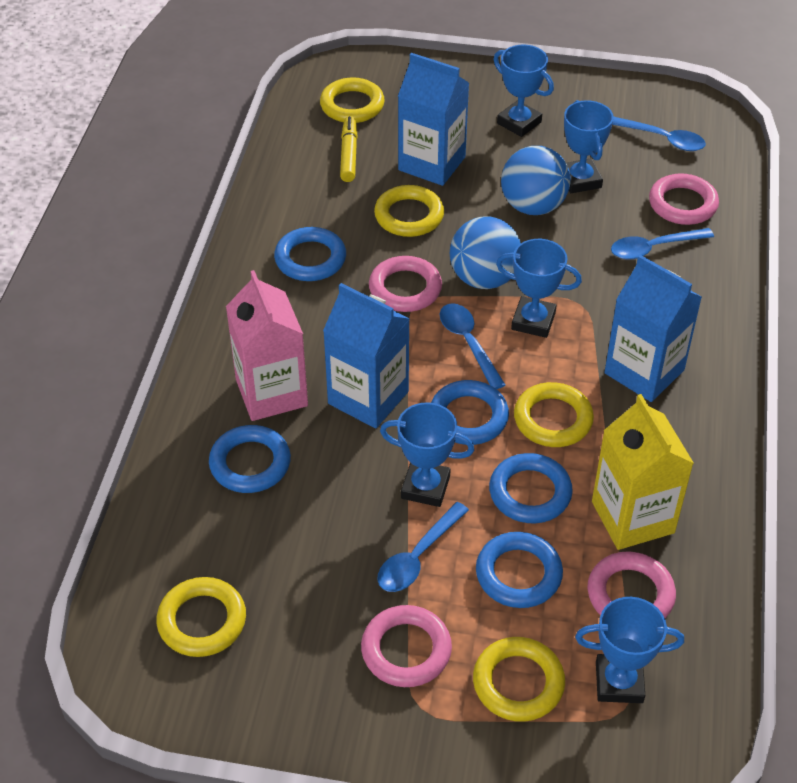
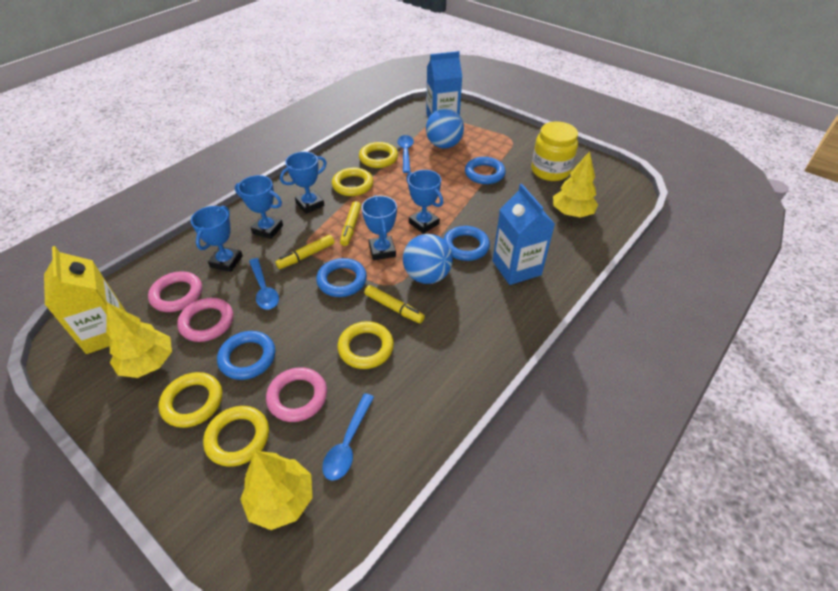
blue carton: [323,283,410,428] [398,53,469,186] [604,255,702,402] = 3 -> [426,51,462,119] [492,184,555,285] = 2
blue ring: [209,425,291,493] [274,227,346,281] [431,380,509,445] [476,532,563,608] [489,453,573,523] = 5 -> [217,331,275,380] [316,258,367,297] [444,226,490,261] [465,157,506,184] = 4
blue spoon: [377,502,469,592] [440,303,505,389] [611,228,714,260] [612,116,706,151] = 4 -> [249,258,279,310] [322,393,374,481] [397,135,414,173] = 3
pink carton: [226,270,308,421] = 1 -> none = 0
pink ring: [361,605,452,687] [369,256,442,312] [588,551,676,618] [649,173,719,225] = 4 -> [148,272,202,312] [177,298,233,342] [266,367,327,422] = 3
yellow jar: none = 0 -> [531,122,578,181] = 1
yellow marker: [340,116,358,182] = 1 -> [275,235,335,269] [340,201,361,246] [364,285,425,324] = 3
yellow tree: none = 0 -> [106,303,172,378] [240,451,313,530] [553,151,598,218] = 3

